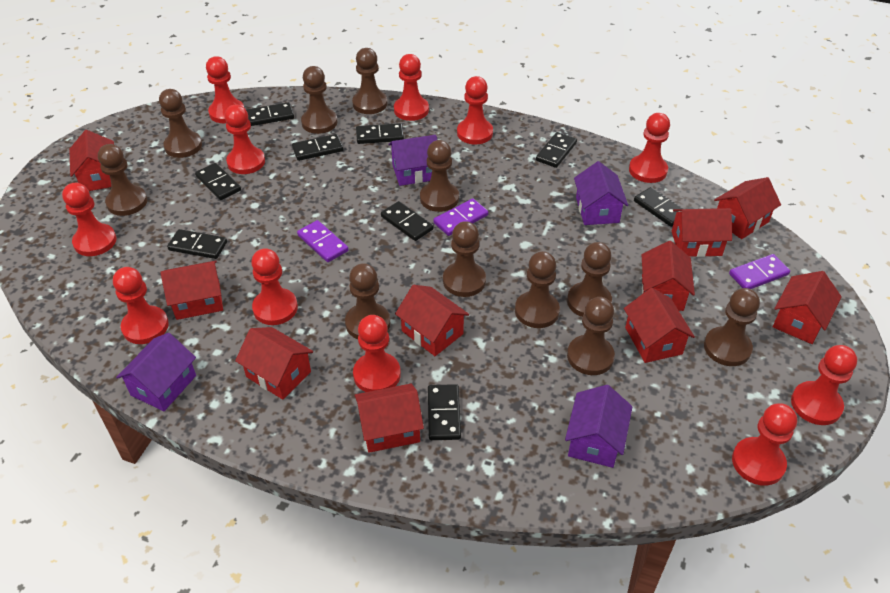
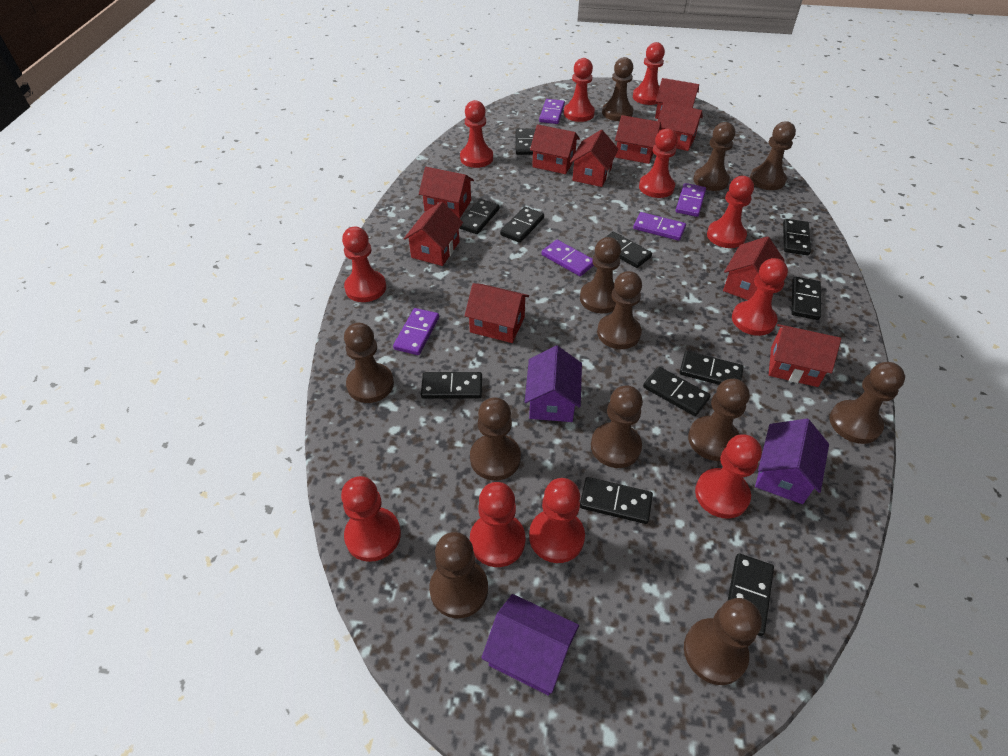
black domino: [167,229,227,259] [195,163,241,200] [246,102,294,126] [292,134,343,161] [356,123,404,144] [381,201,434,241] [428,384,461,440] [536,132,577,168] [634,187,683,227] = 9 -> [421,372,482,399] [459,199,500,234] [500,207,544,243] [516,128,535,155] [580,477,653,524] [606,232,652,268] [643,367,711,416] [680,351,744,385] [728,554,774,636] [783,219,811,256] [791,277,821,320] = 11
brown pawn: [98,144,147,216] [159,89,202,158] [301,66,337,134] [345,263,390,339] [352,48,387,114] [420,140,459,212] [443,221,486,297] [515,251,560,328] [567,242,612,317] [567,297,615,375] [704,288,760,366] = 11 -> [344,323,394,403] [429,532,488,618] [470,397,521,480] [580,237,621,313] [591,385,643,468] [597,271,642,349] [602,57,633,121] [684,598,762,685] [688,379,750,461] [693,122,735,191] [750,121,796,190] [830,362,905,444] = 12
purple domino: [297,220,348,262] [433,199,488,236] [729,254,790,289] = 3 -> [393,308,439,355] [539,99,565,124] [542,240,594,276] [633,212,686,241] [676,183,706,217] = 5
purple house: [116,333,196,411] [388,135,437,186] [565,385,633,468] [574,161,628,225] = 4 -> [481,594,579,696] [525,346,582,422] [755,419,829,504] = 3

